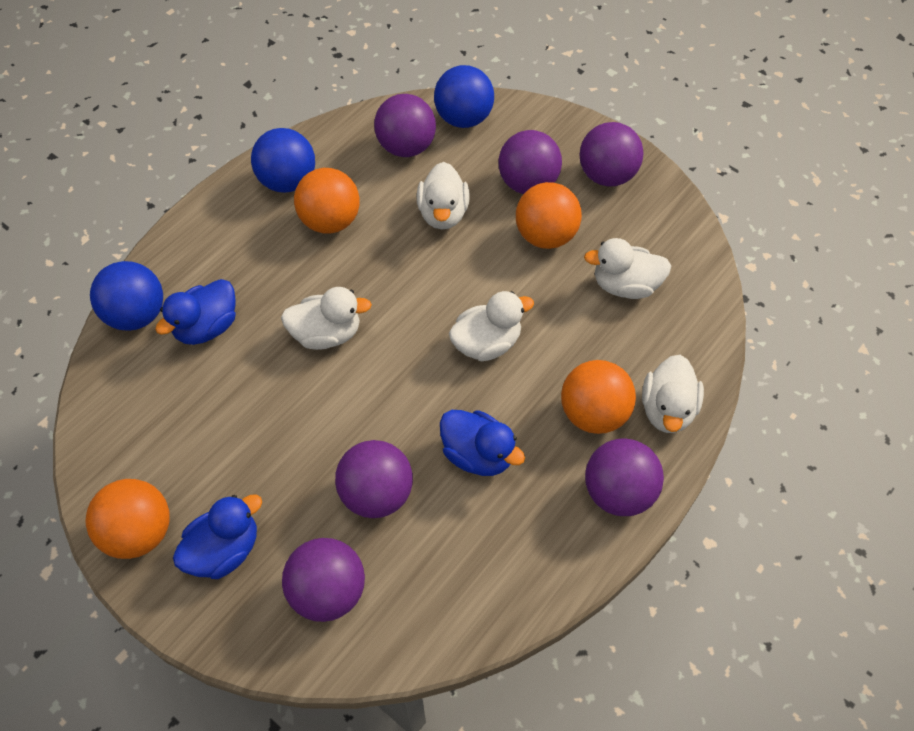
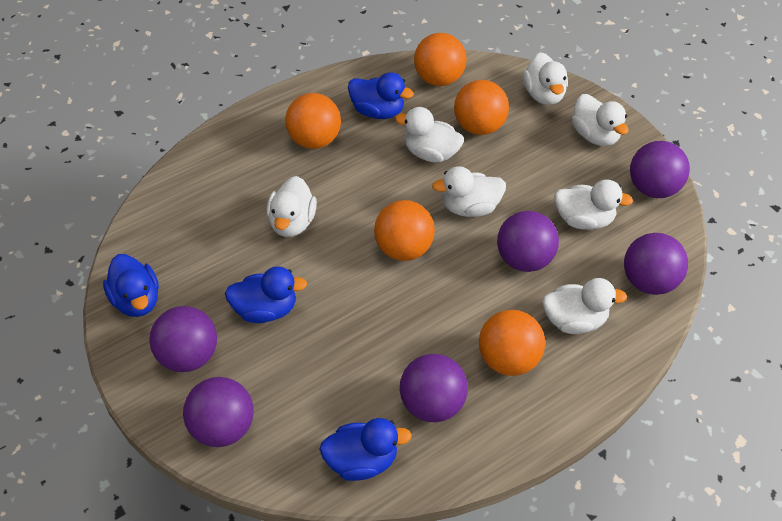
blue ball: [90,261,163,331] [251,128,315,193] [434,65,494,128] = 3 -> none = 0
blue duck: [155,279,236,345] [173,494,262,579] [440,410,525,476] = 3 -> [103,254,159,317] [225,266,307,323] [319,418,412,481] [348,72,414,119] = 4
orange ball: [86,479,170,559] [294,168,360,234] [516,182,582,249] [561,360,636,434] = 4 -> [285,93,341,149] [374,200,435,261] [414,33,467,86] [454,80,509,135] [479,310,545,376] = 5
white duck: [281,287,372,350] [417,162,470,230] [449,291,534,361] [584,238,671,299] [642,355,704,433] = 5 -> [267,176,317,237] [395,107,464,162] [432,166,506,217] [523,52,568,105] [542,278,627,334] [554,179,633,230] [572,94,629,146] = 7

